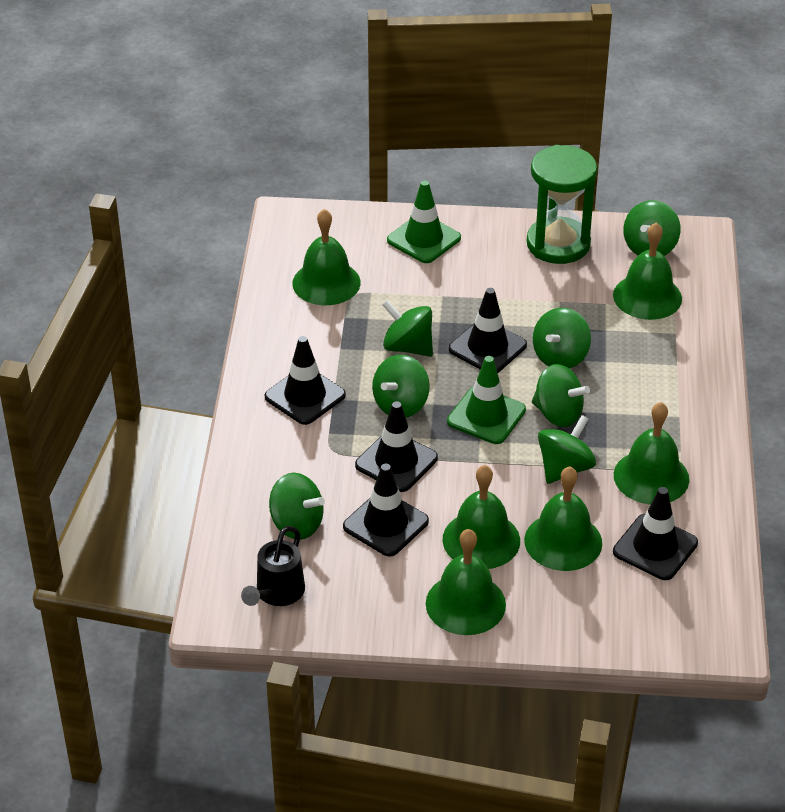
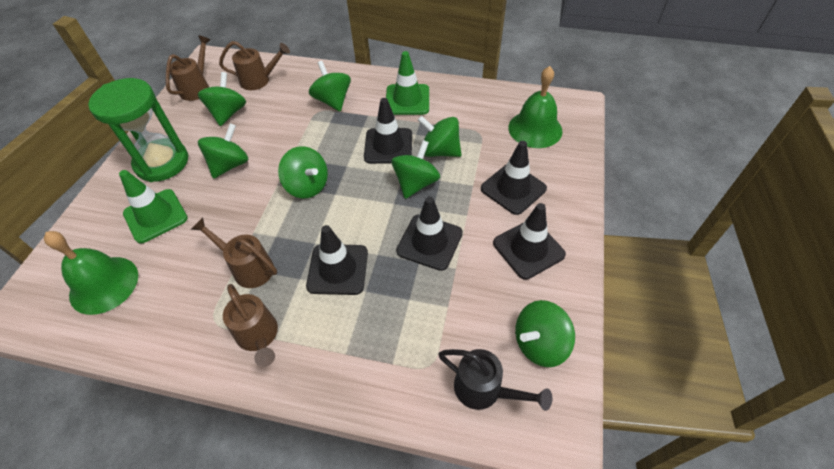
brown watering can: none = 0 -> [166,35,211,101] [191,218,277,288] [219,41,290,90] [223,284,278,367] = 4
green bell: [292,209,361,305] [426,529,506,635] [442,465,520,569] [524,466,602,571] [613,223,682,320] [614,402,689,504] = 6 -> [44,231,138,315] [508,66,562,148] = 2

